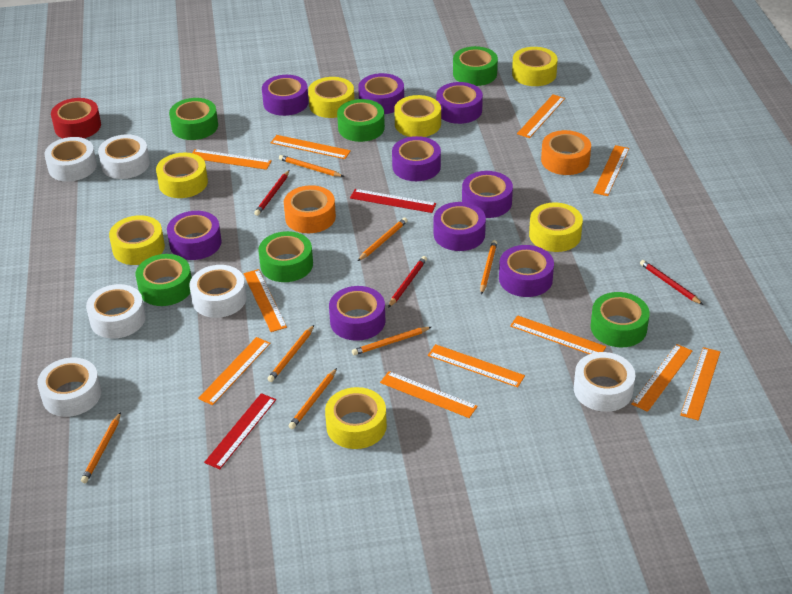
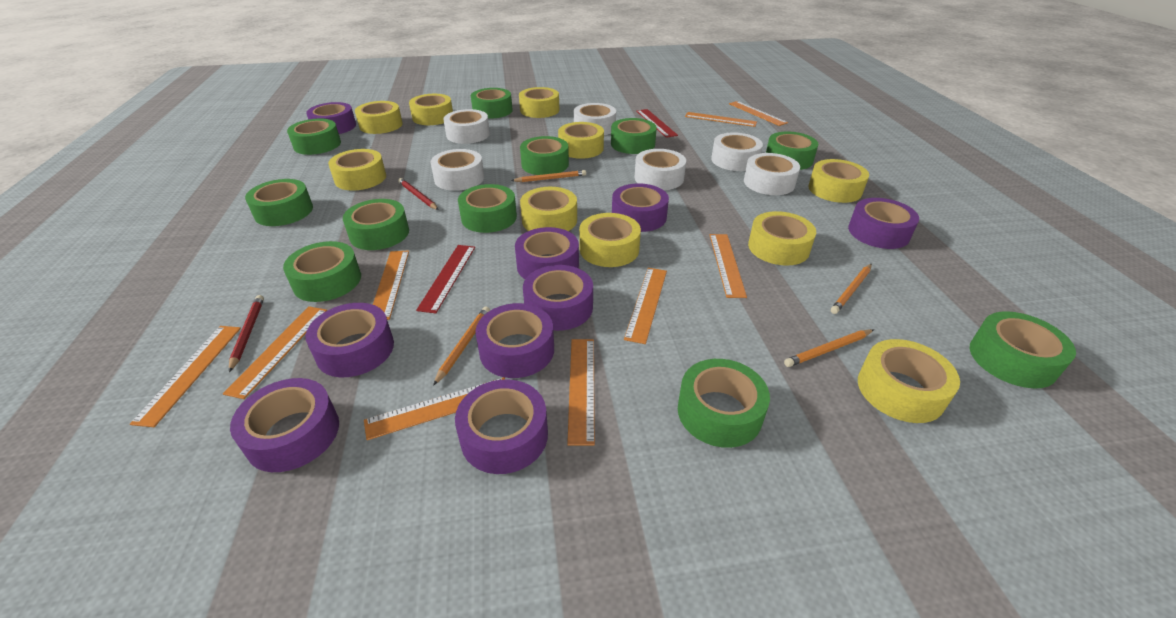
green tape: [135,254,192,306] [169,98,218,140] [258,231,313,282] [337,99,385,142] [453,46,498,86] [590,292,650,347] = 6 -> [245,179,313,226] [283,241,361,302] [287,119,341,155] [343,199,409,250] [458,184,517,233] [471,88,513,119] [520,136,569,175] [611,118,657,154] [678,359,770,448] [766,132,818,170] [970,311,1076,388] = 11
orange pencil: [81,412,121,483] [268,325,314,382] [279,155,344,177] [289,368,337,429] [352,327,431,355] [358,218,408,261] [480,240,497,295] = 7 -> [433,307,490,386] [511,170,586,182] [784,329,874,367] [831,264,872,314] = 4
orange ruler: [193,149,272,170] [198,337,270,405] [243,269,287,332] [271,135,351,159] [380,371,478,418] [428,344,525,387] [510,315,606,354] [517,94,565,138] [593,145,629,196] [631,344,692,412] [680,347,720,421] = 11 -> [130,326,241,427] [223,306,327,399] [364,377,505,440] [373,250,409,320] [567,339,595,446] [624,268,667,344] [685,112,757,127] [710,234,747,298] [729,101,788,126] = 9
orange tape: [284,185,336,233] [541,130,591,175] = 2 -> none = 0
red pencil: [254,170,289,216] [388,256,427,308] [640,260,703,305] = 3 -> [229,295,264,372] [398,178,439,210] = 2
red tape: [51,98,101,138] = 1 -> none = 0
yellow tape: [109,215,165,265] [156,153,208,198] [308,77,355,118] [325,387,387,449] [394,95,441,137] [512,47,558,86] [529,203,583,252] = 7 -> [328,149,386,191] [355,101,403,134] [409,94,453,125] [519,87,560,118] [520,187,577,231] [558,122,604,159] [579,213,641,267] [748,211,816,266] [808,159,869,203] [858,339,960,423] = 10

